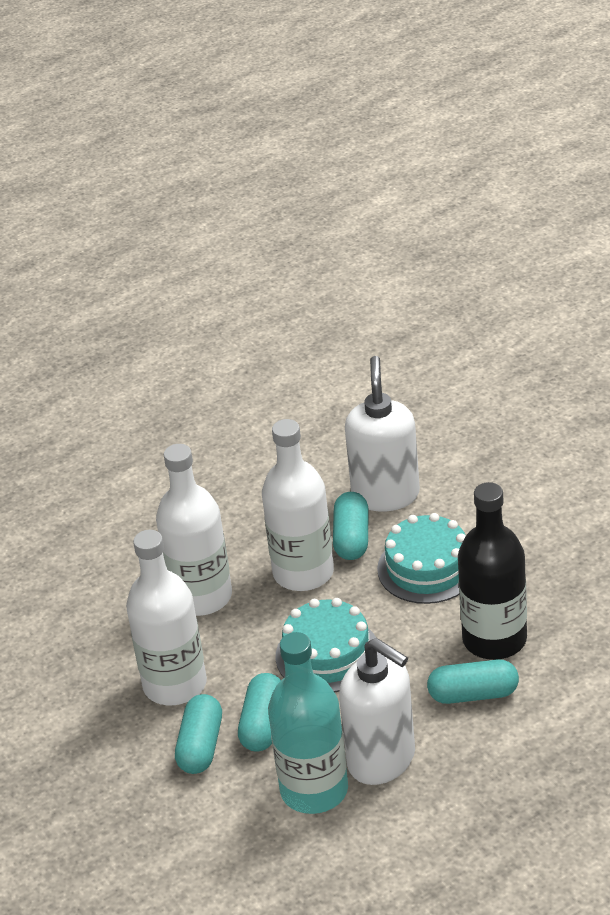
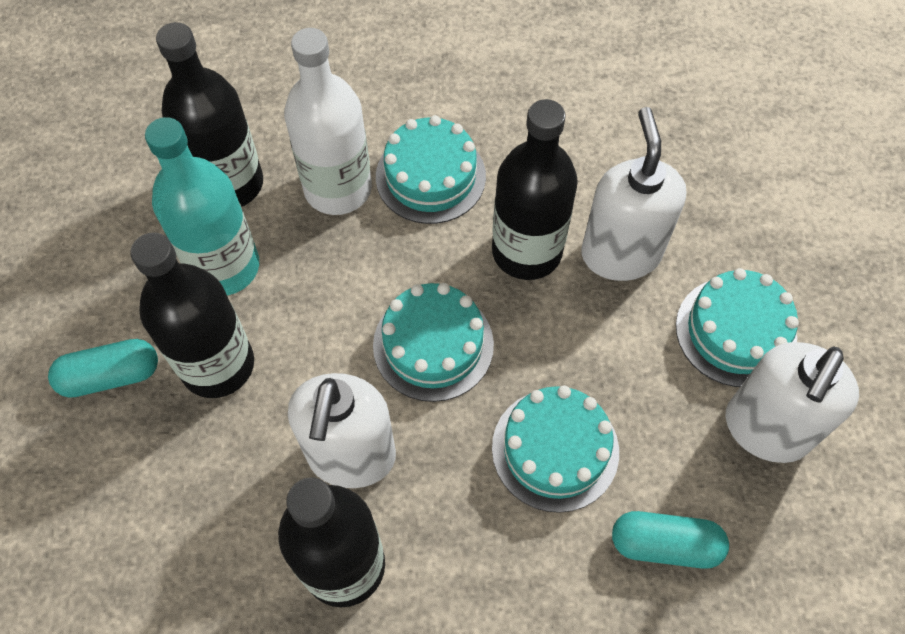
black bottle: [458,482,527,660] = 1 -> [131,232,254,398] [156,22,263,207] [278,477,385,608] [492,99,578,280] = 4
turquoise cake: [275,598,379,693] [377,513,466,604] = 2 -> [373,283,494,402] [376,115,486,224] [492,386,619,513] [676,268,799,387] = 4
turquoise capsule: [175,694,222,774] [238,673,281,752] [333,492,369,560] [427,660,519,704] = 4 -> [48,339,158,398] [612,511,729,569] = 2
white bottle: [126,530,207,705] [156,444,232,616] [262,419,334,591] = 3 -> [284,28,372,215] = 1
white soap dispenser: [339,638,415,785] [345,356,420,512] = 2 -> [288,373,396,488] [581,107,686,281] [726,342,859,463] = 3

